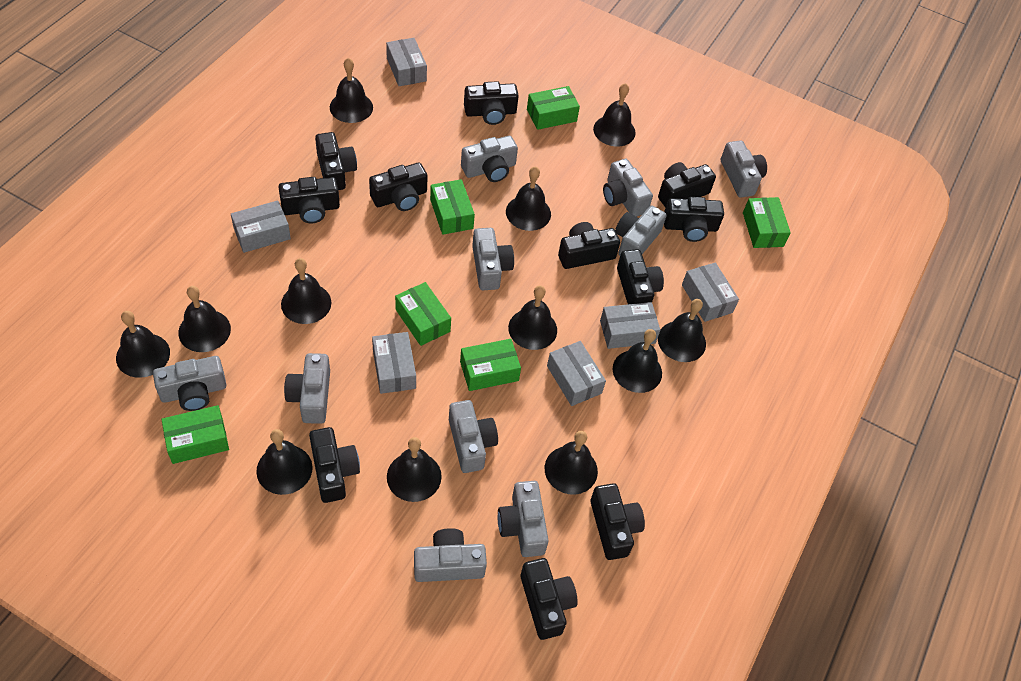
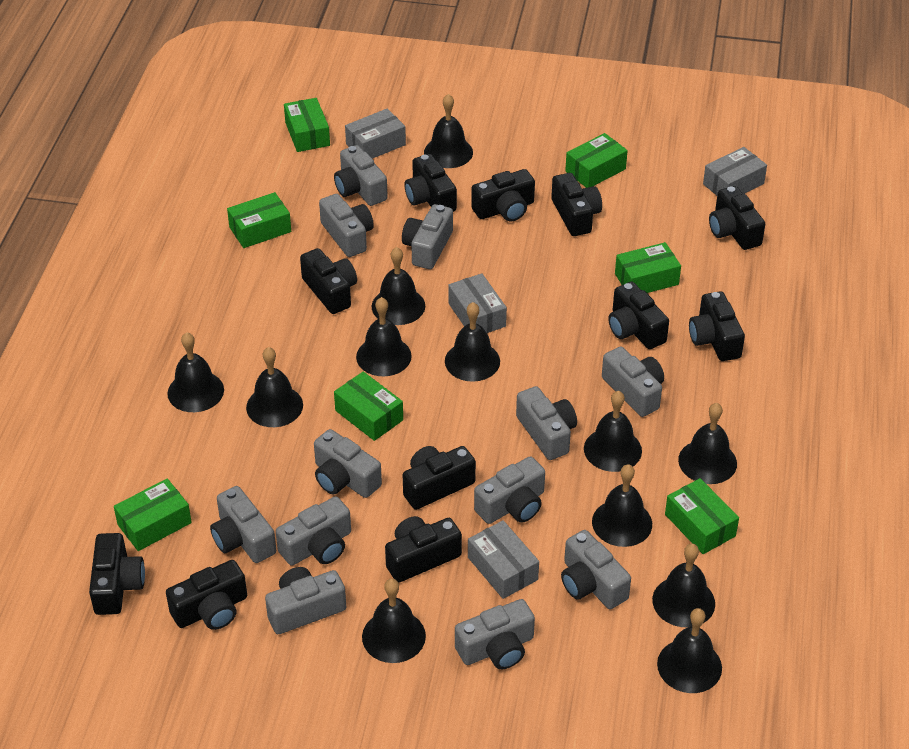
green box: [161,405,229,464] [395,282,451,346] [430,179,475,235] [460,339,521,391] [527,86,580,130] [743,197,791,248] = 6 -> [114,478,192,551] [227,192,291,248] [284,98,330,152] [334,371,403,441] [565,133,628,188] [615,242,681,293] [665,478,739,554] = 7
grey box: [231,200,291,253] [372,332,416,394] [386,38,427,86] [547,341,606,406] [600,302,660,349] [682,262,739,322] = 6 -> [345,108,406,159] [448,273,507,333] [468,520,539,599] [703,147,767,195] = 4
grey camera: [153,356,227,411] [284,353,330,424] [414,528,487,582] [449,400,498,473] [461,136,518,182] [472,228,514,290] [498,481,549,557] [603,159,653,217] [615,205,666,255] [721,140,767,198] = 10 -> [210,486,276,563] [265,567,346,634] [276,496,351,566] [314,429,382,498] [319,194,374,257] [334,145,388,206] [402,204,453,269] [455,599,535,669] [474,456,545,524] [516,386,577,460] [561,530,631,609] [602,346,664,417] = 12

